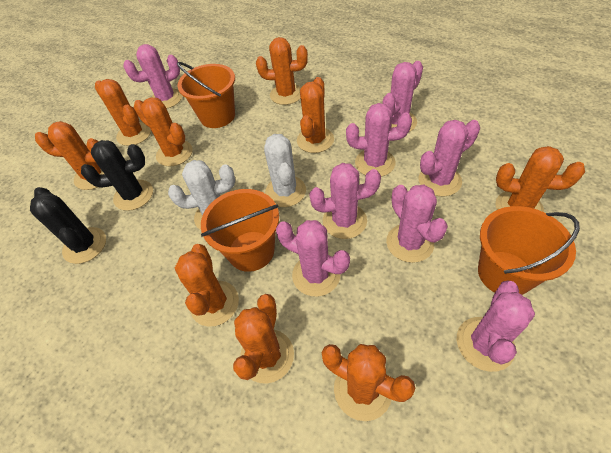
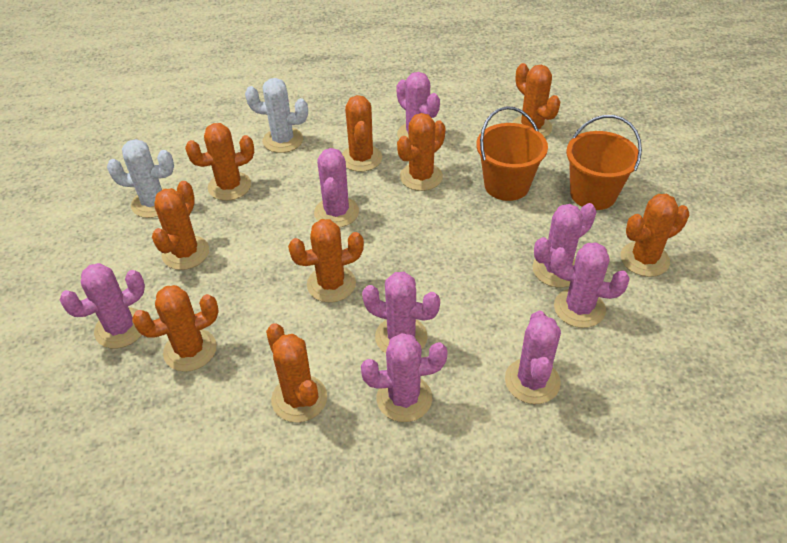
black cactus: [30,187,106,264] [81,140,153,211] = 2 -> none = 0
orange bucket: [177,62,235,128] [201,189,279,272] [478,206,580,295] = 3 -> [476,106,548,201] [566,115,642,210] = 2

